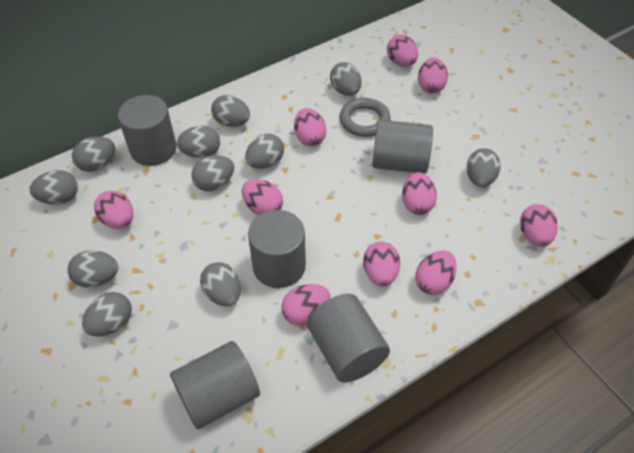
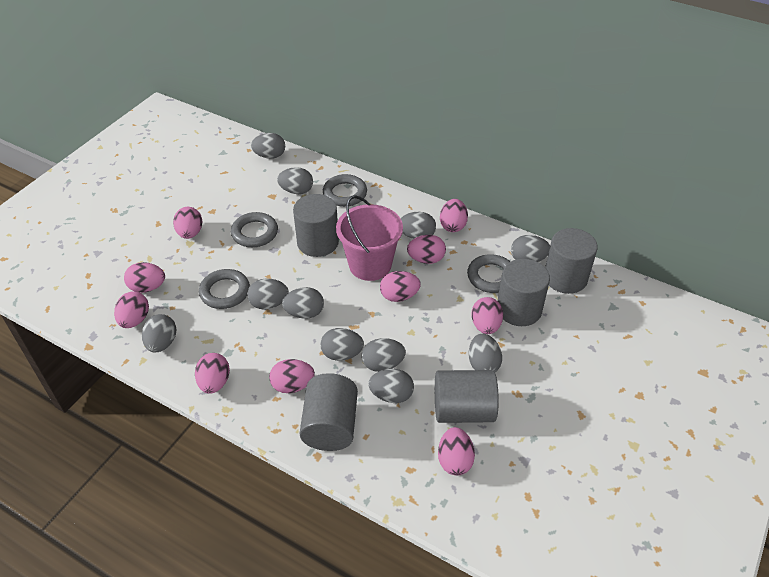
grey ring: [340,98,391,137] = 1 -> [199,269,250,309] [231,212,278,247] [323,174,367,207] [467,254,510,293] = 4
pink bucket: none = 0 -> [336,195,403,281] = 1

